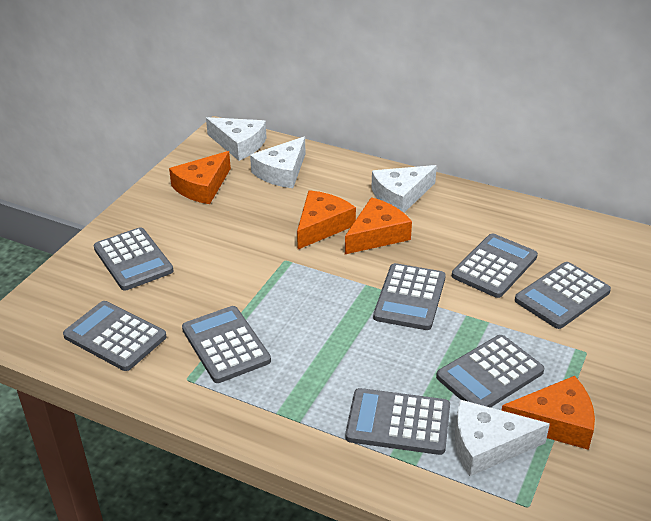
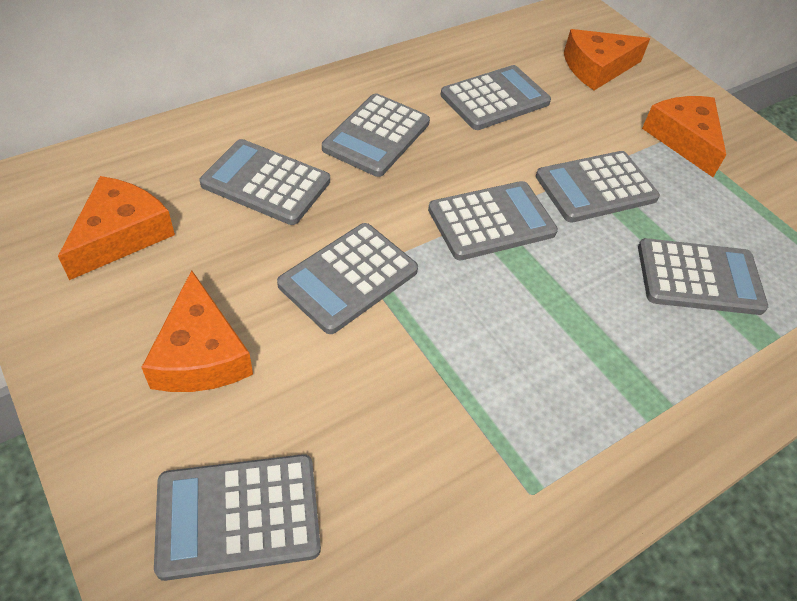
white cheese: [206,117,267,161] [250,136,306,188] [371,165,437,213] [455,399,550,476] = 4 -> none = 0

